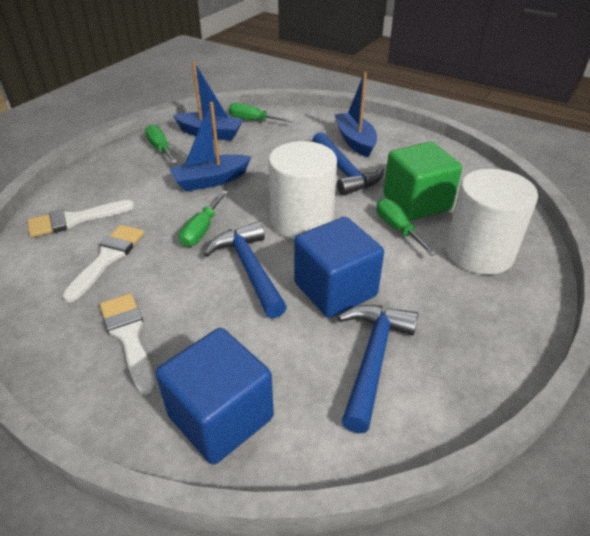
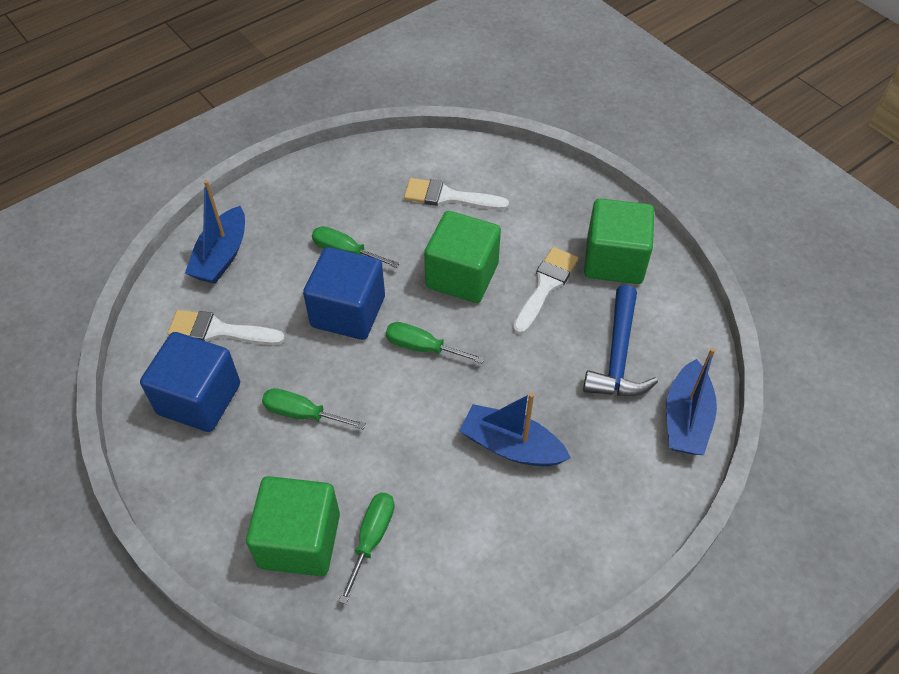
blue hammer: [204,221,287,318] [312,132,384,196] [338,305,418,434] = 3 -> [583,285,658,396] = 1
green cube: [383,142,462,220] = 1 -> [246,476,340,576] [424,211,501,303] [584,198,654,284] = 3
white cylinder: [268,141,337,239] [446,169,538,275] = 2 -> none = 0

